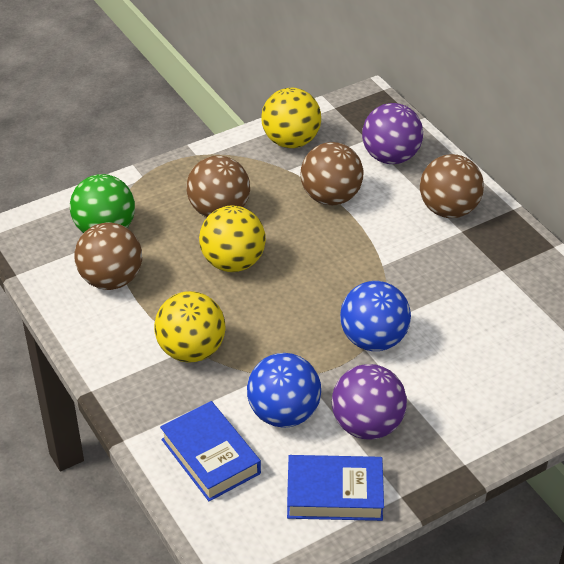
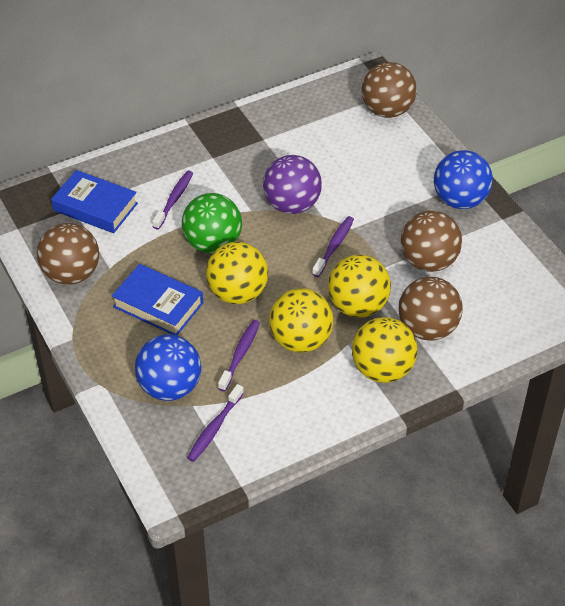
purple ball: [332,364,407,439] [362,103,423,164] = 2 -> [263,155,322,214] = 1
purple toothbrush: none = 0 -> [152,171,193,230] [187,384,244,462] [218,320,260,391] [312,216,354,277] = 4
yellow ball: [154,291,226,363] [199,206,266,272] [261,88,321,148] = 3 -> [206,242,268,304] [269,288,333,353] [328,255,391,318] [352,317,418,383] = 4

